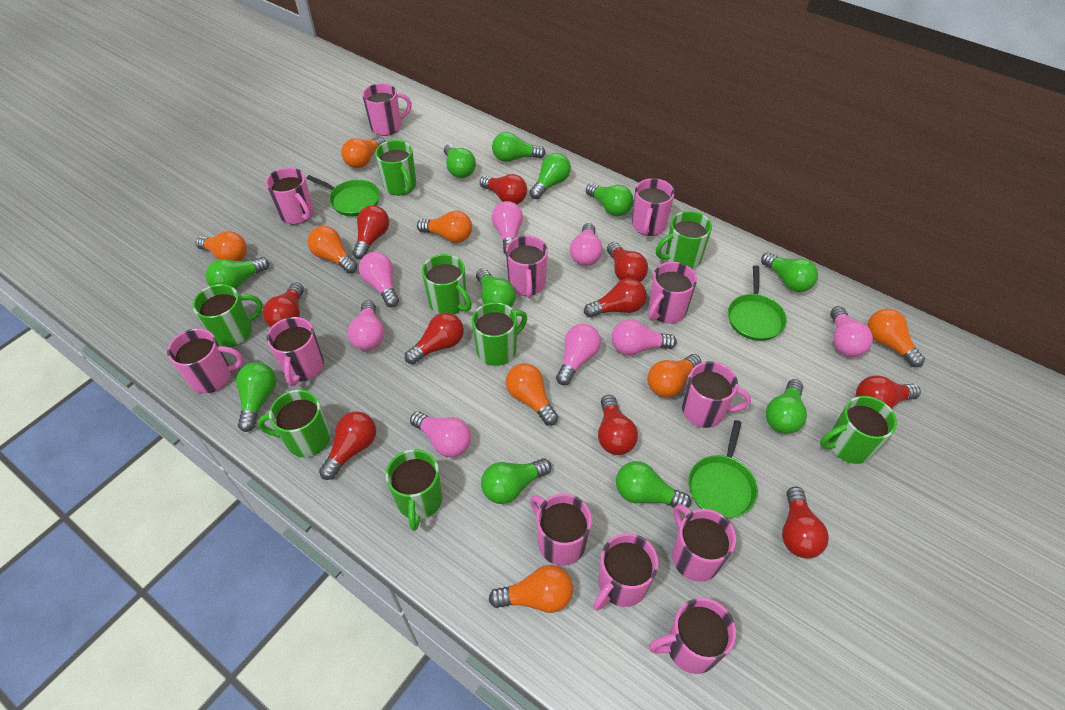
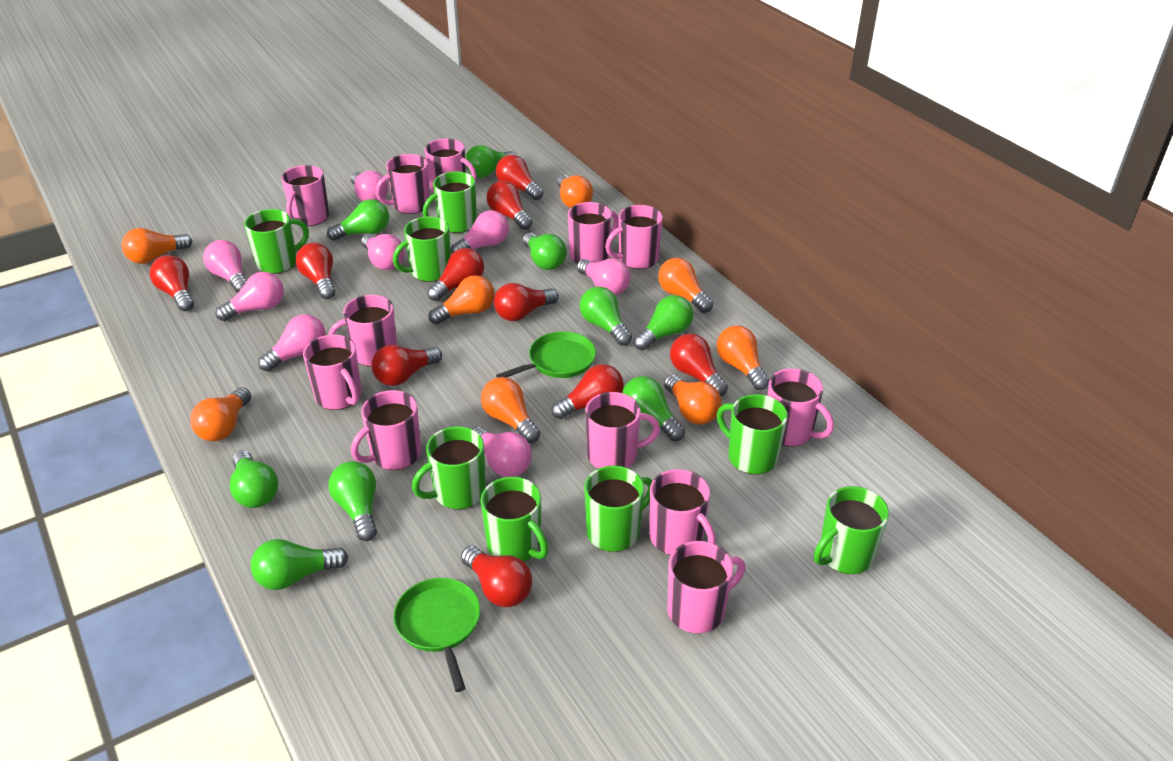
green light bulb: [206,257,269,289] [236,362,276,432] [444,144,476,178] [476,268,516,307] [481,458,551,504] [492,132,545,162] [529,153,571,199] [586,183,633,216] [616,461,691,508] [761,252,818,292] [766,379,807,434] = 11 -> [230,450,279,508] [251,539,348,590] [327,199,389,241] [328,461,377,541] [465,145,517,178] [523,233,567,270] [580,286,632,346] [622,376,685,441] [634,295,693,350] = 9
green pan: [306,175,380,216] [688,420,758,518] [728,265,787,341] = 3 -> [393,578,480,692] [496,331,596,378] = 2

